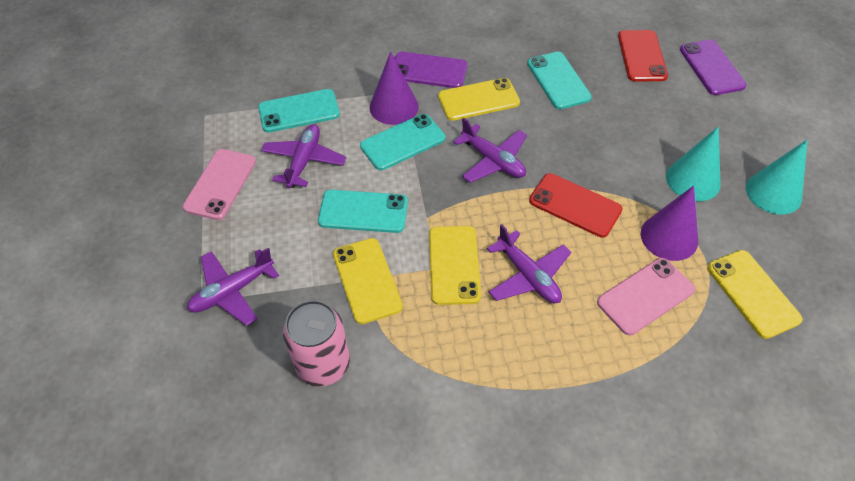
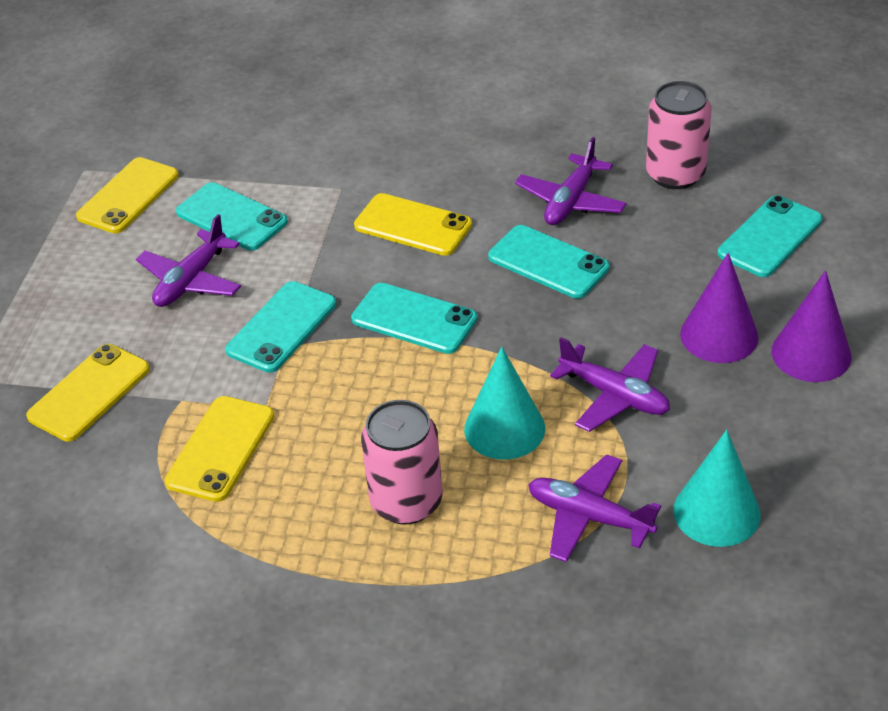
pink can: [283,300,350,386] = 1 -> [361,400,442,525] [646,81,712,189] = 2
pink phone: [183,149,256,220] [597,258,695,335] = 2 -> none = 0
purple phone: [395,52,468,88] [680,40,747,95] = 2 -> none = 0
red phone: [529,173,623,238] [618,30,668,81] = 2 -> none = 0
turquoise phone: [258,89,340,133] [318,190,408,233] [360,114,445,170] [527,52,592,109] = 4 -> [176,182,288,251] [225,281,336,373] [351,283,477,354] [488,225,609,299] [718,195,823,277] = 5

